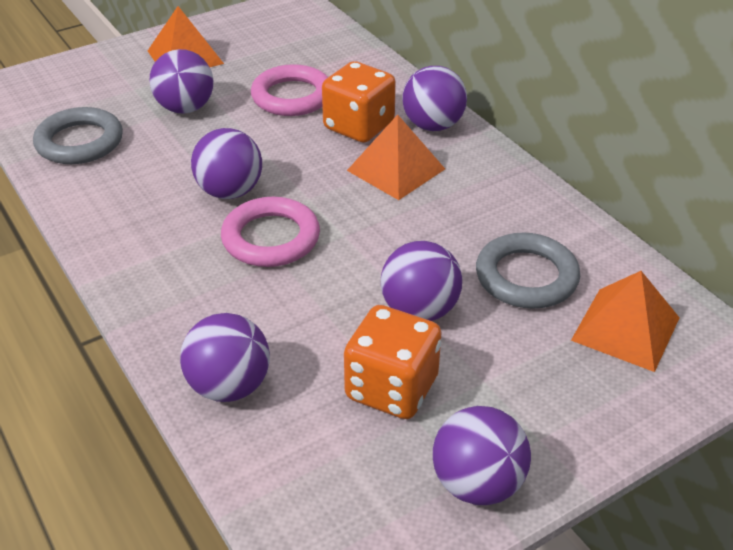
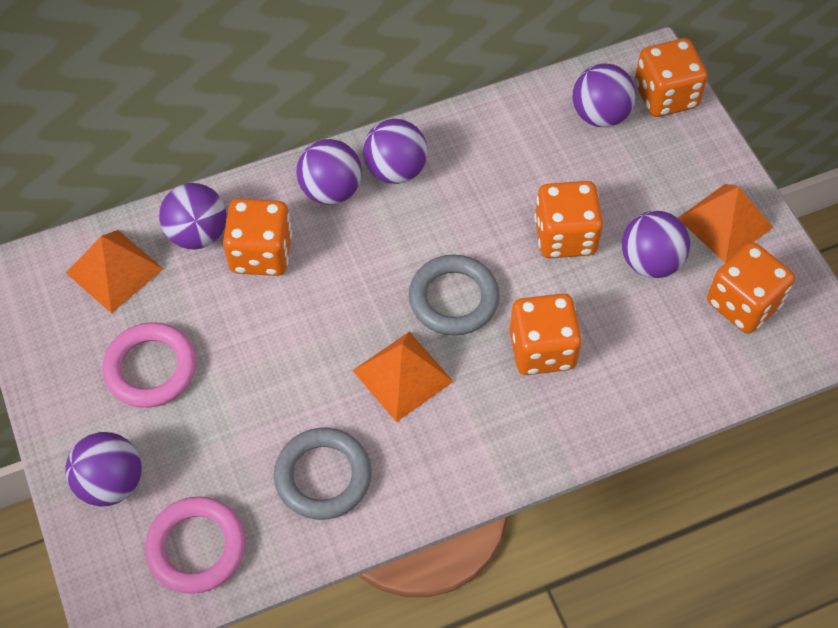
orange dice: [322,61,396,143] [344,305,442,419] = 2 -> [223,199,292,276] [510,294,582,375] [534,181,603,258] [635,38,708,117] [707,242,795,333] = 5

